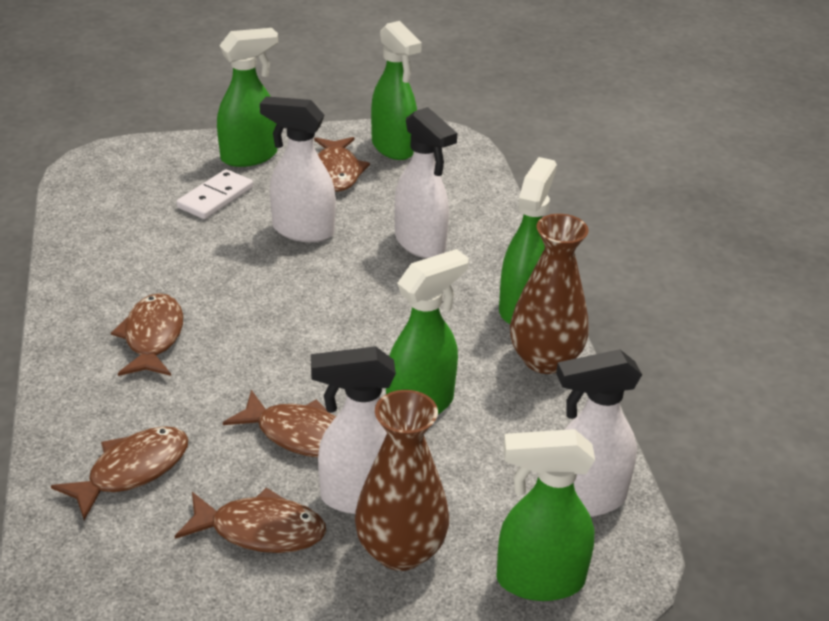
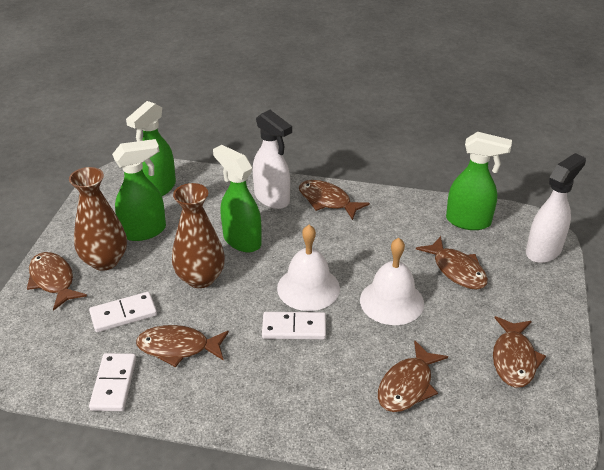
brown fish: [51,426,188,520] [111,293,183,376] [175,488,326,553] [223,390,336,458] [314,137,370,192] = 5 -> [27,252,87,311] [136,325,229,367] [299,180,370,220] [378,340,448,412] [416,236,488,290] [493,316,546,388] = 6
green spray bottle: [217,28,278,167] [371,21,422,160] [386,249,469,414] [496,429,595,601] [499,157,557,324] = 5 -> [112,139,166,241] [126,101,176,196] [213,145,261,252] [446,132,512,230] = 4
white bell: none = 0 -> [277,225,340,311] [360,238,424,325] = 2
white domino: [177,169,253,219] = 1 -> [89,292,157,332] [89,353,136,411] [262,312,326,340] = 3
white spray bottle: [260,96,336,242] [311,346,396,514] [395,107,457,258] [556,349,642,517] = 4 -> [253,110,292,209] [526,153,586,263] = 2

